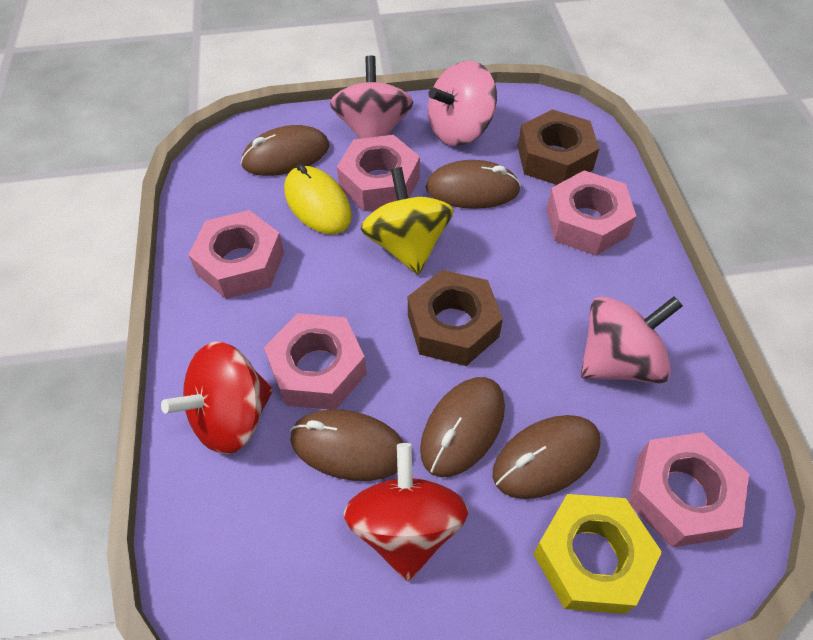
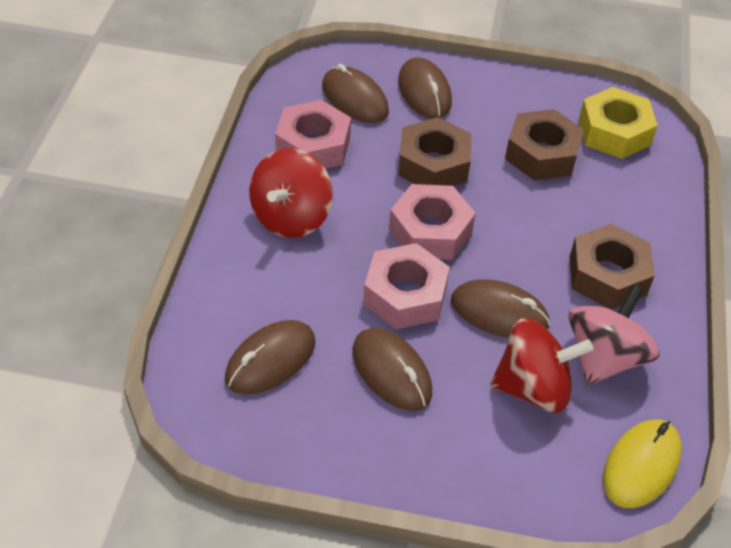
brown nut: [408,270,503,366] [518,110,599,185] = 2 -> [398,117,471,186] [505,109,584,180] [570,224,655,309] = 3
pink nut: [188,210,284,299] [264,313,367,410] [337,135,420,211] [547,170,637,256] [629,432,749,547] = 5 -> [275,100,351,169] [363,243,450,329] [389,184,476,260] = 3
pink spinning top: [330,56,413,139] [428,61,497,146] [581,296,683,384] = 3 -> [569,284,659,385] = 1
yellow spinning top: [361,167,454,275] = 1 -> none = 0

